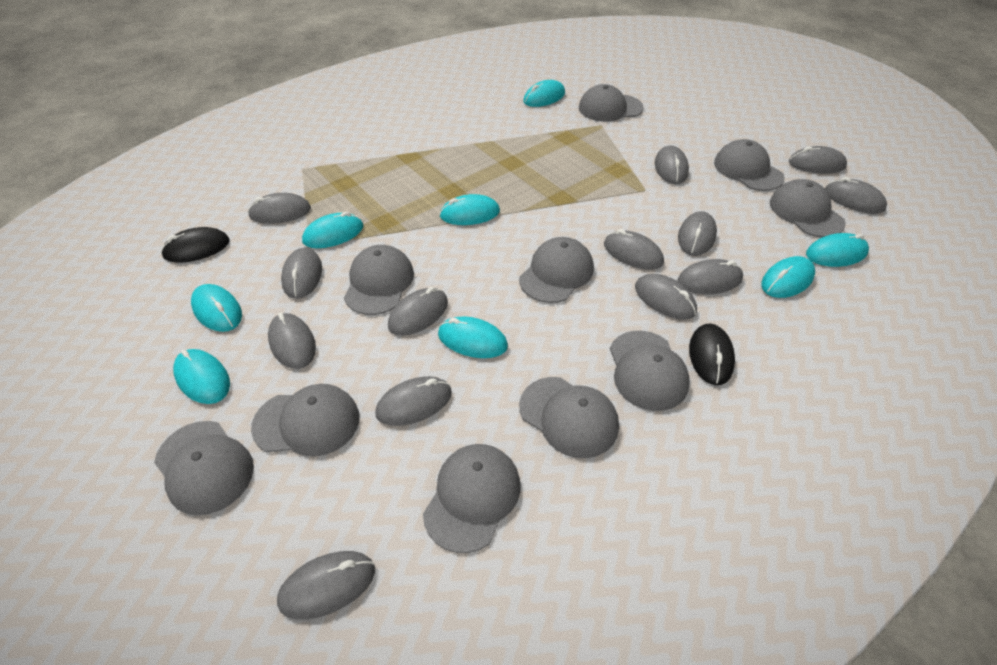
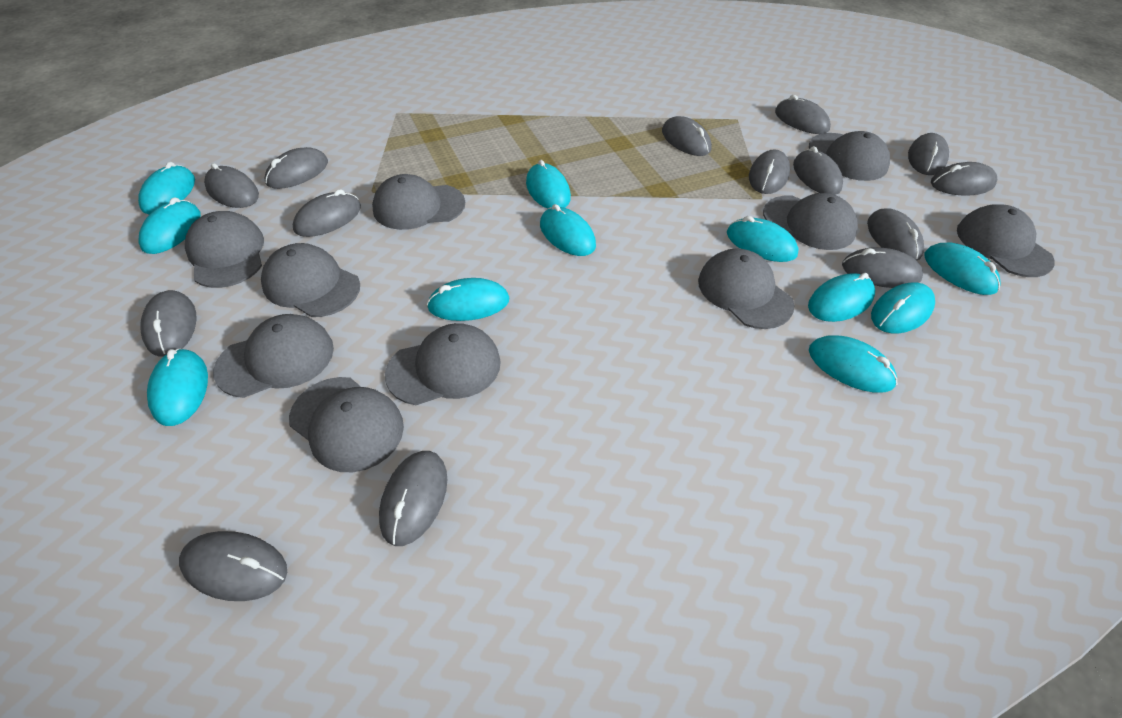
black mouse: [161,227,229,262] [689,323,735,385] = 2 -> none = 0
grey mouse: [248,193,311,224] [268,313,316,369] [277,551,375,619] [281,248,322,299] [375,376,452,426] [388,287,448,336] [604,229,664,270] [635,274,697,320] [655,145,689,184] [678,211,717,256] [678,259,743,294] [789,146,847,174] [825,177,887,214] = 13 -> [140,290,197,357] [179,531,287,601] [204,163,259,208] [265,147,328,189] [293,189,361,237] [379,451,447,546] [662,116,712,156] [749,149,790,194] [775,95,831,134] [793,146,843,195] [842,247,923,288] [867,209,924,261] [908,133,949,175] [931,162,997,196] = 14
turquoise mouse: [173,349,230,404] [191,284,242,332] [302,211,363,248] [438,316,508,358] [440,194,500,225] [523,80,565,107] [761,256,815,298] [806,233,869,267] = 8 -> [138,162,195,215] [139,197,201,254] [147,349,208,426] [427,278,509,321] [526,160,571,209] [540,204,596,256] [727,216,799,262] [808,273,875,322] [809,335,897,393] [871,282,935,333] [924,243,1001,295] = 11

